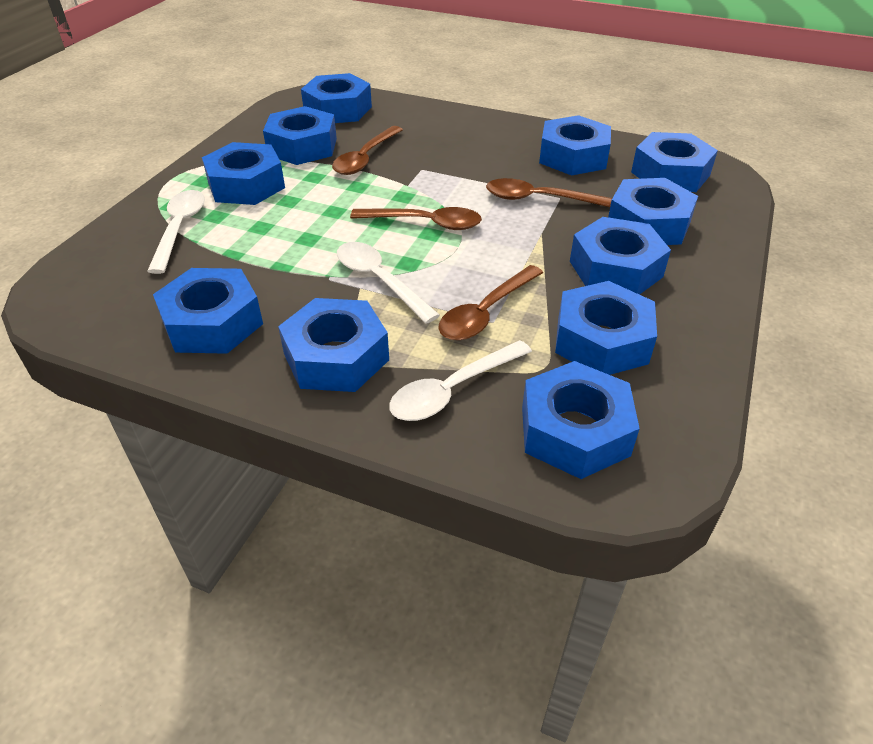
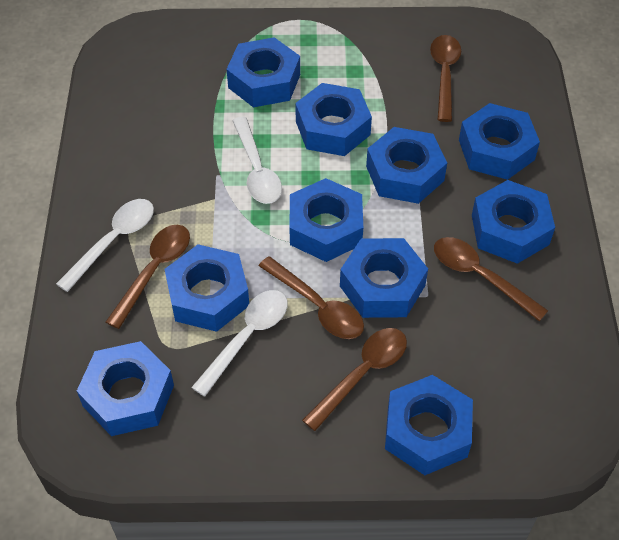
blue nut: [153,268,263,354] [202,142,285,205] [263,106,337,165] [278,298,389,392] [301,73,372,123] [522,361,640,479] [539,115,611,176] [555,281,657,375] [570,217,671,295] [608,178,698,245] [631,132,718,192] = 11 -> [77,341,174,436] [164,244,249,332] [227,37,300,107] [289,178,363,262] [295,83,372,156] [340,238,428,318] [366,127,447,204] [385,375,473,475] [459,103,540,180] [472,180,555,264] = 10
brown spoon: [332,126,403,175] [350,207,482,230] [438,265,543,341] [486,178,612,207] = 4 -> [106,225,190,329] [259,256,364,339] [302,328,407,431] [430,35,461,122] [434,237,548,321] = 5

